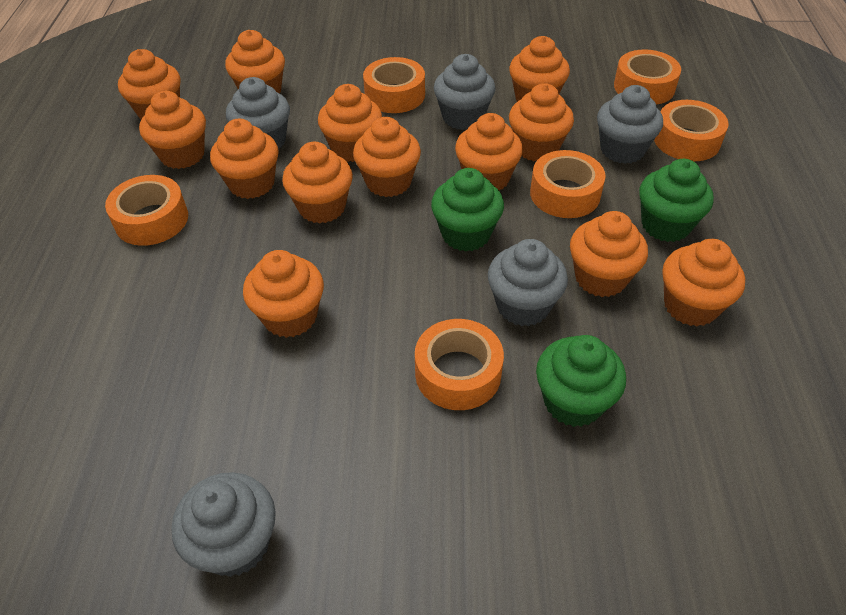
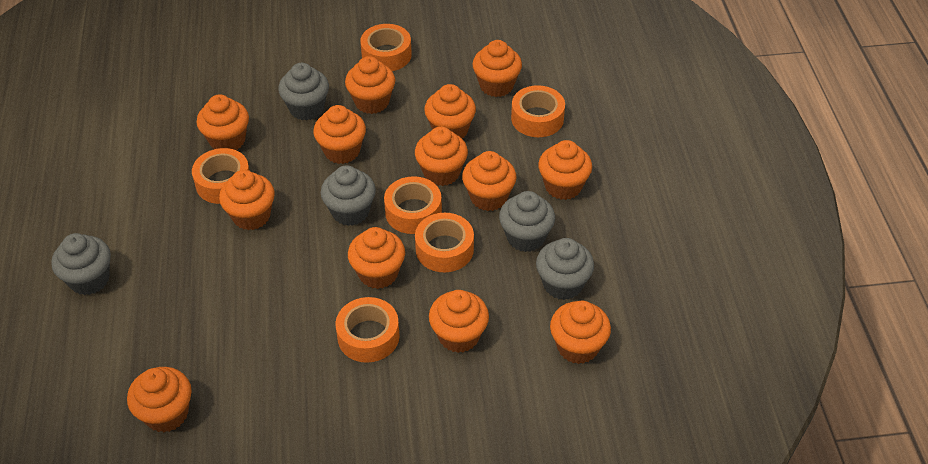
green cupcake: [431,168,504,251] [536,335,626,427] [639,159,714,242] = 3 -> none = 0

